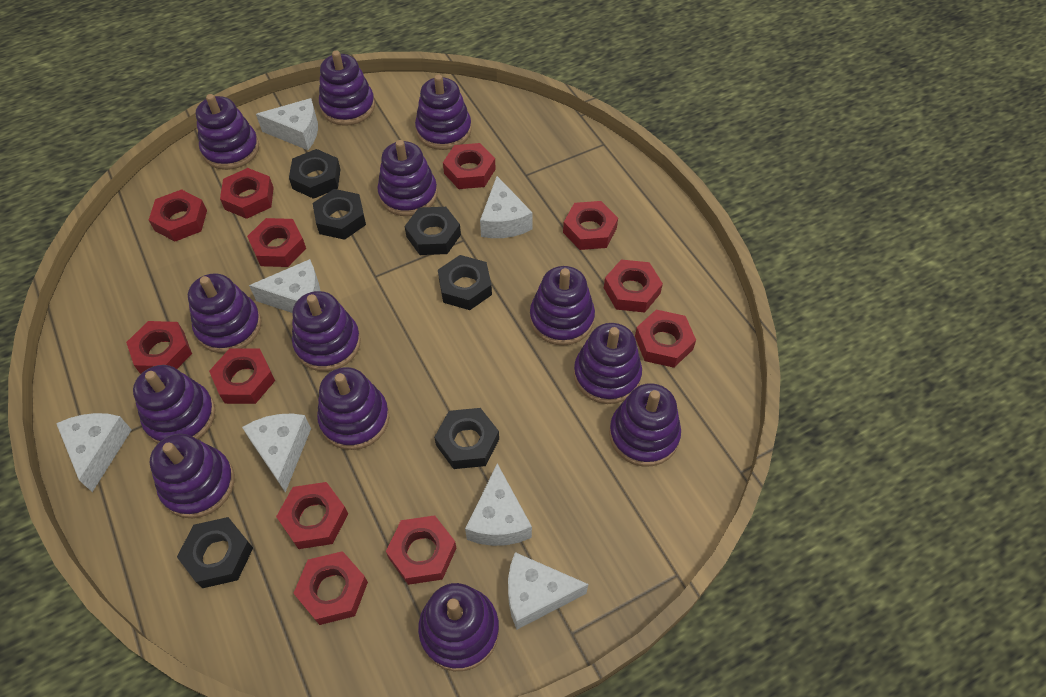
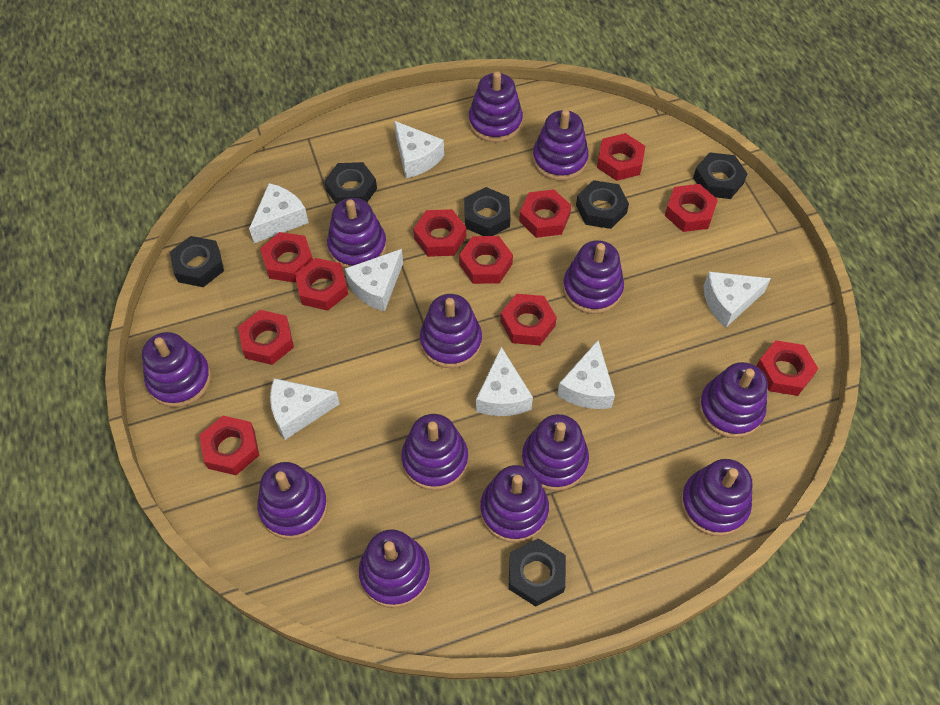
red nut: [126,321,192,374] [149,189,207,242] [209,348,275,404] [220,168,274,219] [247,218,306,267] [276,482,348,549] [293,551,368,625] [386,515,456,585] [443,143,496,189] [563,201,618,250] [604,260,663,312] [635,310,696,368] = 12 -> [199,416,259,475] [238,310,294,365] [260,232,313,283] [295,258,348,311] [413,209,466,257] [459,236,513,284] [500,294,557,345] [519,189,571,238] [597,133,645,181] [665,184,718,232] [757,340,818,396] = 11

